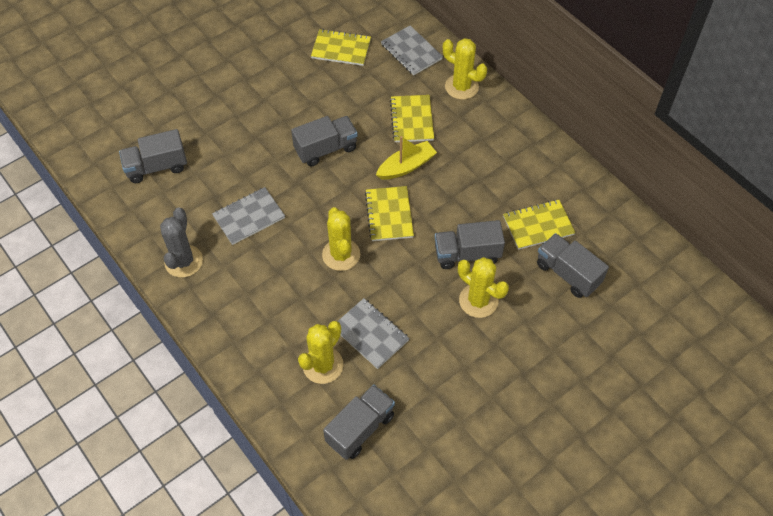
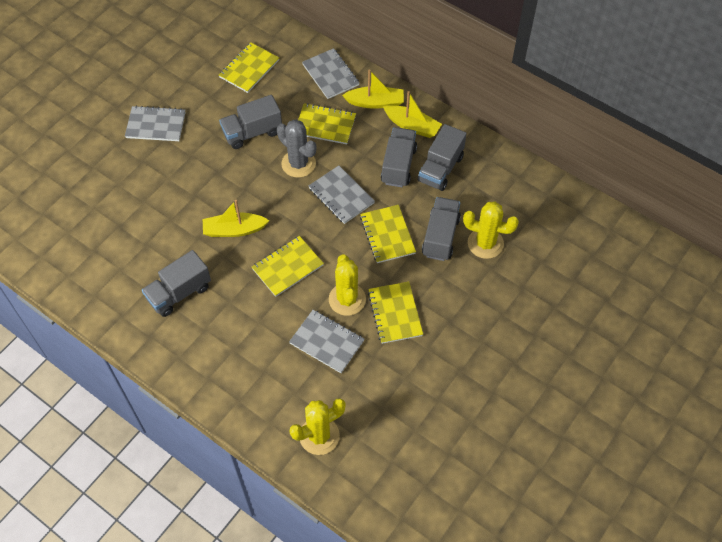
grey notebook: [212,187,285,245] [338,298,410,369] [381,26,443,75] = 3 -> [125,106,186,141] [289,310,364,373] [302,48,359,99] [309,165,375,224] = 4
yellow boat: [376,136,437,180] = 1 -> [203,200,270,237] [342,70,404,109] [383,91,442,138] = 3
yellow cactus: [298,321,343,384] [322,207,360,271] [443,38,487,100] [458,257,509,318] = 4 -> [289,398,346,455] [329,254,366,316] [463,202,519,259] = 3
yellow notebook: [311,29,371,66] [365,186,414,241] [390,95,434,142] [503,199,575,250] = 4 -> [219,42,279,93] [252,236,324,297] [298,103,356,144] [360,205,416,263] [368,282,423,344] = 5

